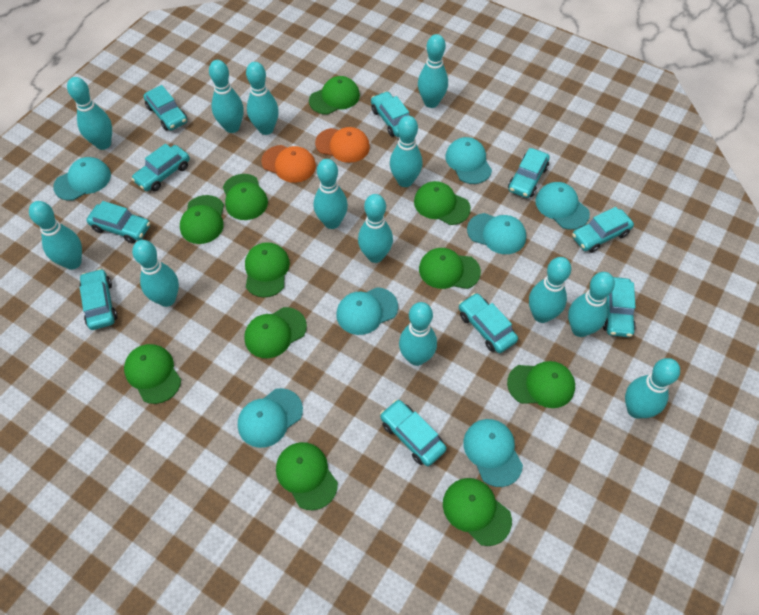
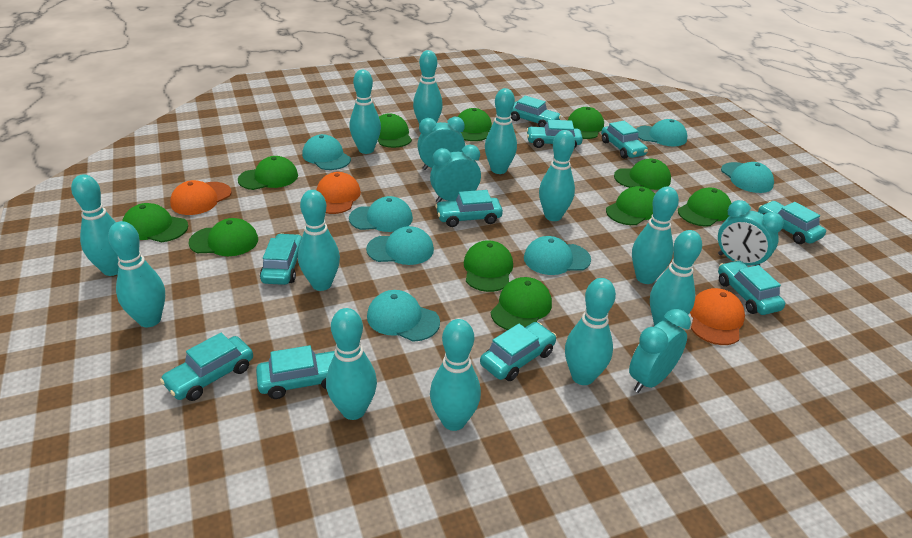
orange cap: [261,145,316,183] [315,127,370,163] = 2 -> [170,180,231,215] [317,172,361,214] [690,288,745,345] = 3
turquoise bowling pin: [29,201,82,270] [67,77,112,150] [132,240,179,307] [209,60,244,133] [246,62,279,135] [314,159,348,229] [358,194,393,263] [390,116,423,187] [399,302,437,366] [418,34,448,108] [529,257,571,323] [568,272,615,337] [625,358,680,419] = 13 -> [71,174,119,276] [108,221,165,327] [298,190,340,291] [326,308,377,420] [349,70,381,154] [413,50,443,124] [430,319,481,431] [485,88,517,174] [539,130,575,221] [565,278,616,385] [632,187,679,284] [650,230,702,326] = 12
turquoise clock: none = 0 -> [417,117,465,170] [430,145,481,203] [629,309,691,393] [718,200,784,266] = 4

